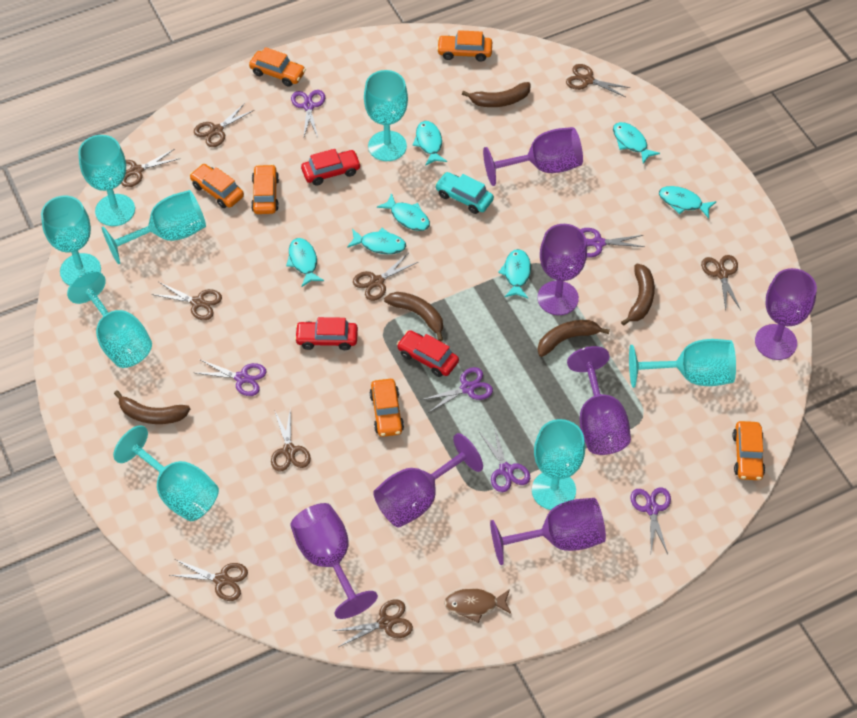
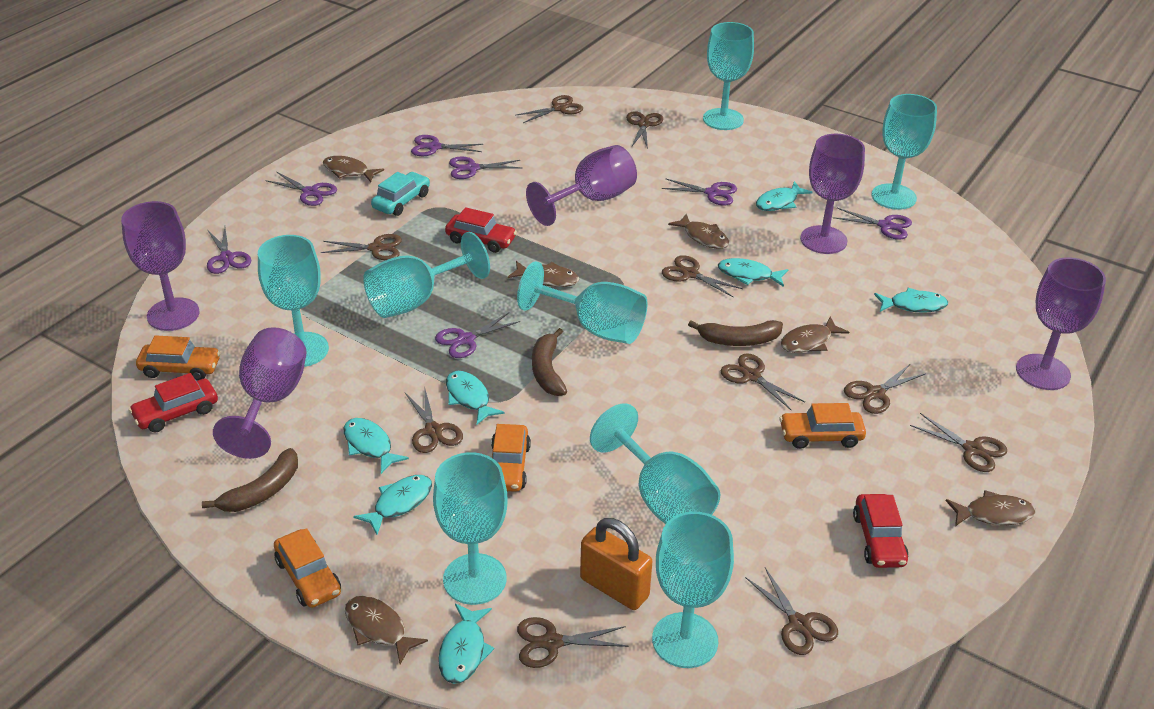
brown banana: [114,390,190,424] [384,292,443,341] [462,82,530,107] [538,320,610,357] [621,264,655,326] = 5 -> [202,448,298,512] [532,328,567,396] [688,320,783,346] = 3
brown fish: [444,588,512,623] = 1 -> [323,156,384,182] [345,596,428,664] [508,261,579,287] [668,214,729,249] [781,317,849,353] [946,490,1036,526] = 6
brown scissors: [121,149,180,187] [152,282,222,320] [169,559,248,601] [194,103,254,147] [271,407,311,472] [333,599,413,647] [353,254,418,301] [566,64,630,97] [701,255,741,310] = 9 -> [321,234,402,260] [405,390,463,453] [515,95,583,123] [517,617,629,668] [626,111,663,149] [662,255,743,297] [720,353,805,411] [745,568,838,655] [844,363,926,414] [910,413,1007,472] = 10
orange car: [190,164,244,208] [249,47,306,87] [251,164,279,214] [369,379,404,437] [437,30,492,62] [733,421,765,480] = 6 -> [136,335,221,380] [274,528,341,608] [491,424,531,492] [779,403,866,449] = 4
orange padlock: none = 0 -> [580,518,652,610] = 1
purple goblet: [290,503,378,619] [373,433,483,528] [483,127,583,186] [490,498,606,565] [537,224,587,315] [567,346,631,455] [755,268,817,360] = 7 -> [121,201,199,331] [213,327,307,459] [526,145,637,226] [800,134,865,254] [1016,257,1106,390] = 5
purple scissors: [196,359,266,396] [291,90,325,139] [421,367,493,413] [479,429,530,492] [580,228,645,258] [630,487,671,554] = 6 -> [207,227,251,274] [265,172,337,206] [411,135,484,156] [435,312,520,358] [449,156,522,179] [661,178,737,205] [833,208,912,240] = 7

